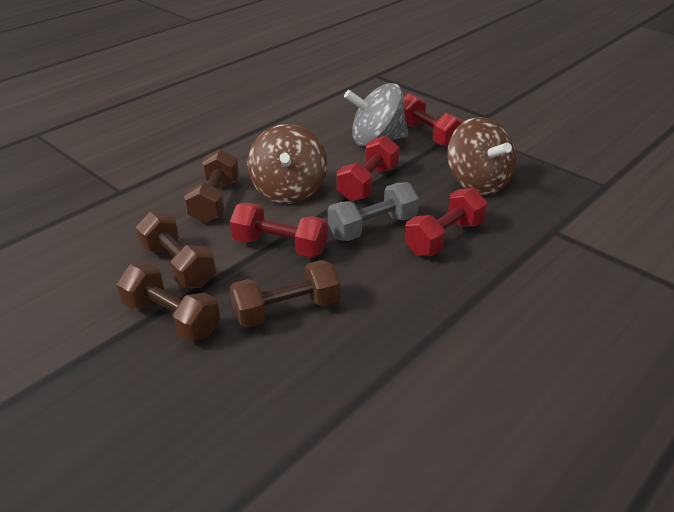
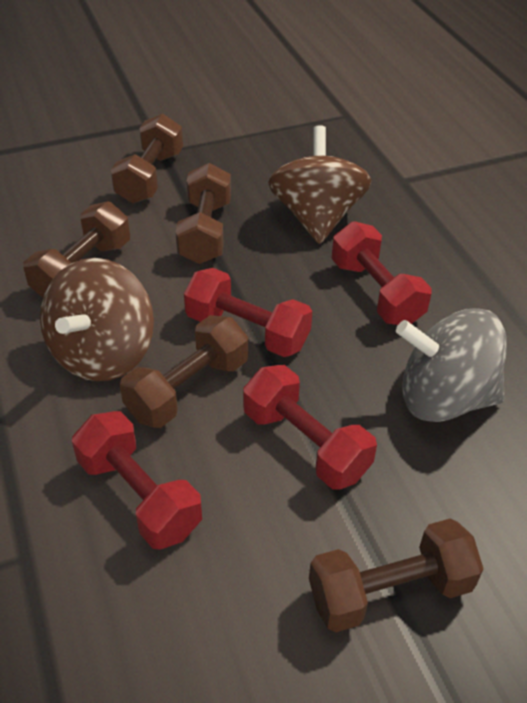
brown dumbbell: [117,263,220,342] [135,212,216,288] [184,149,239,223] [229,260,340,328] = 4 -> [23,201,130,298] [111,114,183,203] [120,315,248,428] [175,163,231,264] [309,519,483,632] = 5
grey dumbbell: [328,182,419,241] = 1 -> none = 0

